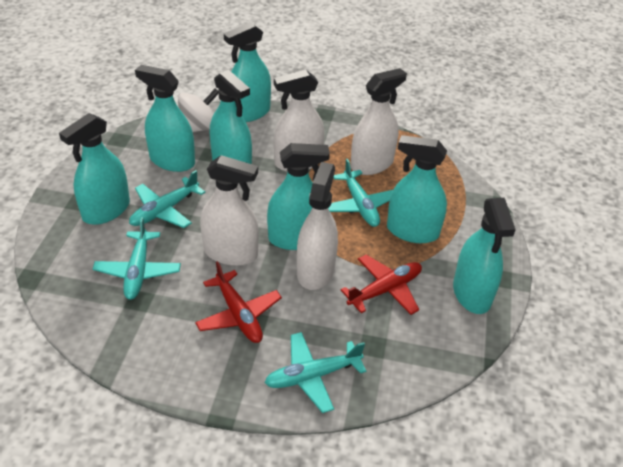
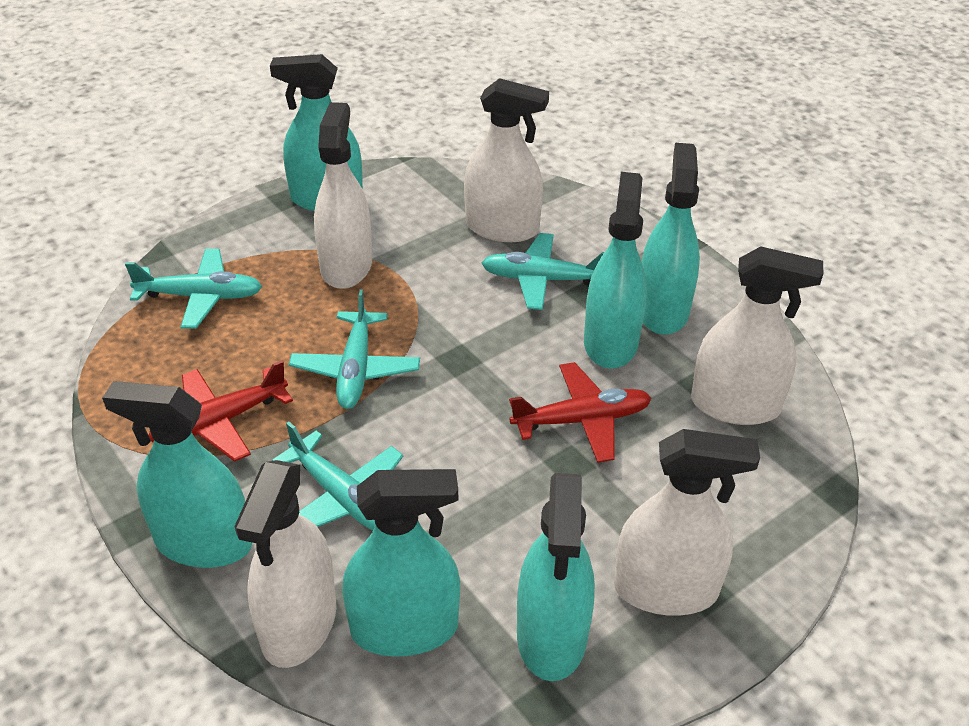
turquoise spray bottle: [59,113,130,225] [135,65,195,172] [210,70,252,164] [224,22,271,122] [267,143,330,250] [387,135,447,243] [453,198,516,314] = 7 -> [102,381,252,568] [270,54,363,211] [342,469,460,657] [517,473,595,681] [584,172,647,369] [642,143,700,335] = 6
white spinning top: [178,88,219,132] = 1 -> none = 0
white spray bottle: [200,155,259,266] [274,70,324,172] [297,162,338,290] [351,68,407,175] = 4 -> [234,460,336,668] [314,102,372,289] [464,78,549,242] [614,429,760,616] [691,246,823,425] = 5

